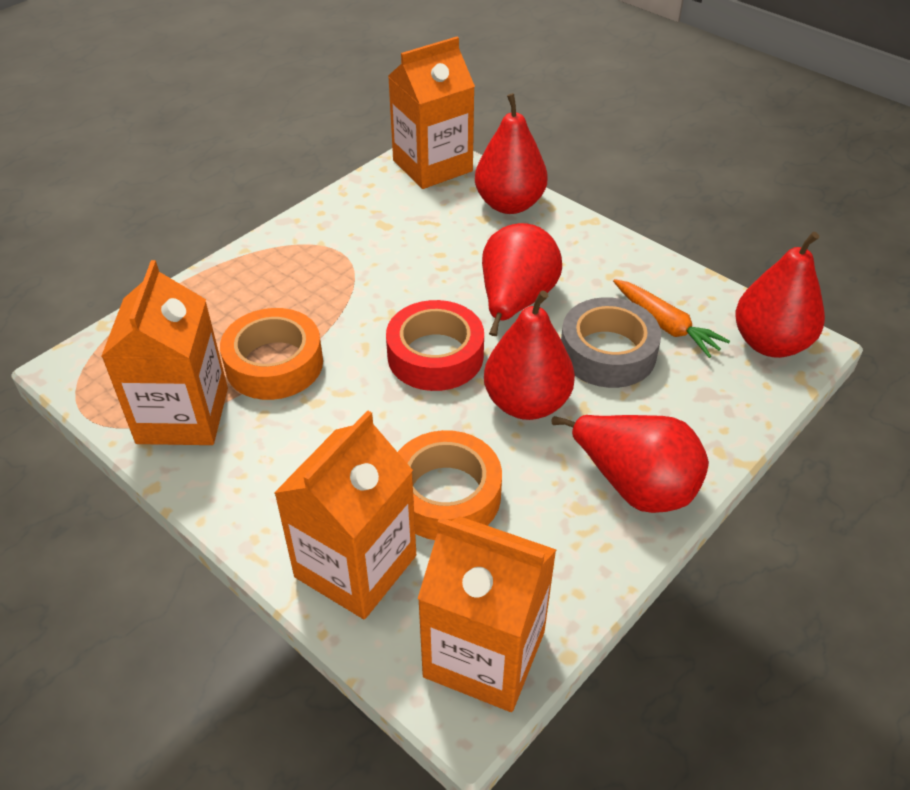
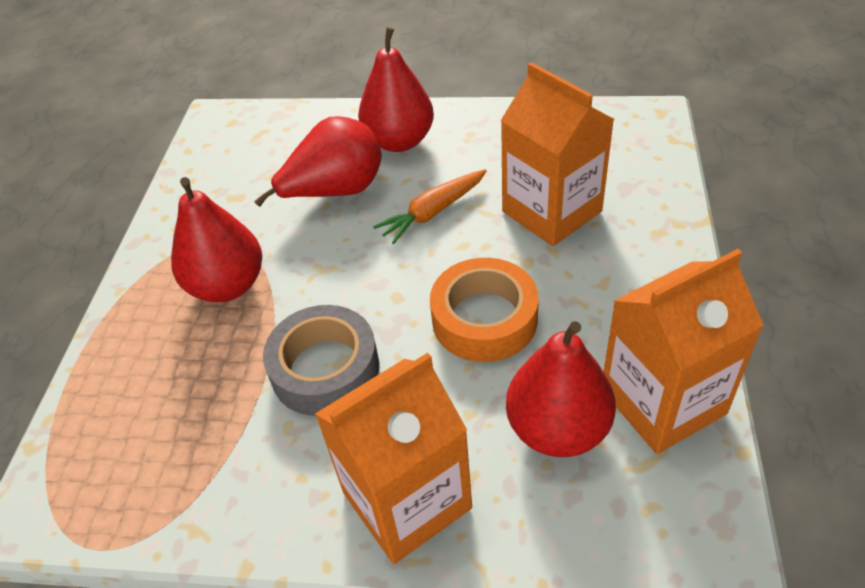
orange carton: [101,260,228,445] [274,410,416,619] [388,37,475,189] [418,516,556,712] = 4 -> [315,353,472,564] [501,62,614,246] [604,249,764,454] = 3
orange tape: [220,308,323,400] [398,430,502,540] = 2 -> [430,258,539,362] = 1
red pear: [475,93,547,214] [482,223,562,336] [484,291,575,420] [551,415,709,513] [735,232,825,358] = 5 -> [171,177,262,302] [254,116,382,207] [358,27,434,152] [506,321,616,457] = 4
red tape: [386,300,484,391] = 1 -> none = 0

